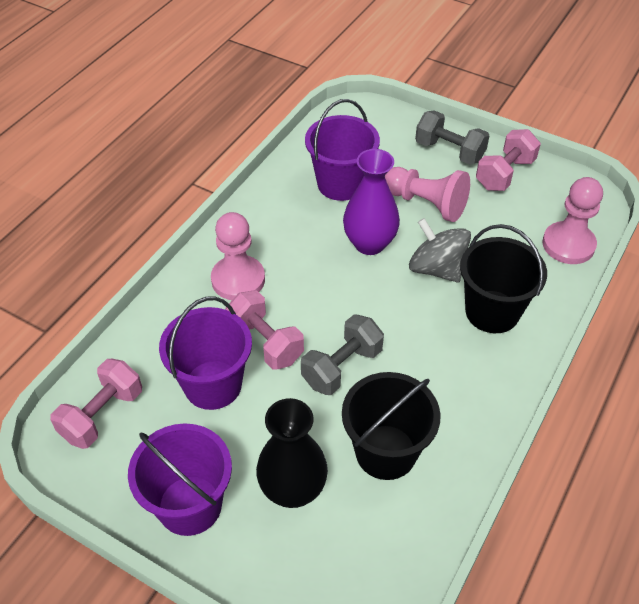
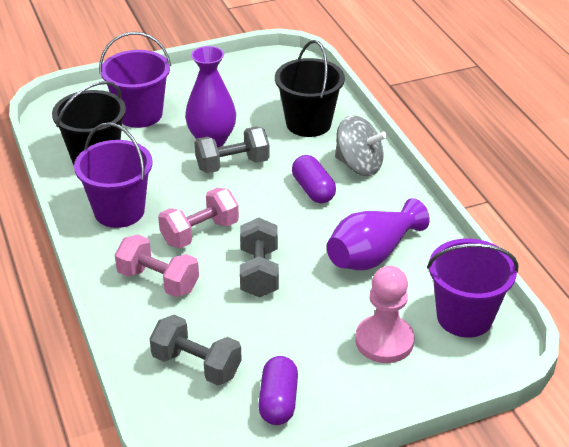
black vase: [256,398,328,508] = 1 -> none = 0
grey dumbbell: [301,314,384,395] [415,110,490,165] = 2 -> [149,315,242,385] [194,126,269,173] [240,217,279,297] = 3
pink dumbbell: [50,359,142,449] [226,290,304,370] [476,129,541,191] = 3 -> [115,235,199,297] [158,188,239,248] = 2
pink pawn: [211,212,265,300] [385,167,470,222] [542,177,603,264] = 3 -> [355,266,414,363] = 1
purple capsule: none = 0 -> [258,356,298,425] [292,155,336,204] = 2
purple vase: [343,149,400,255] = 1 -> [185,46,236,148] [327,198,430,270] = 2

